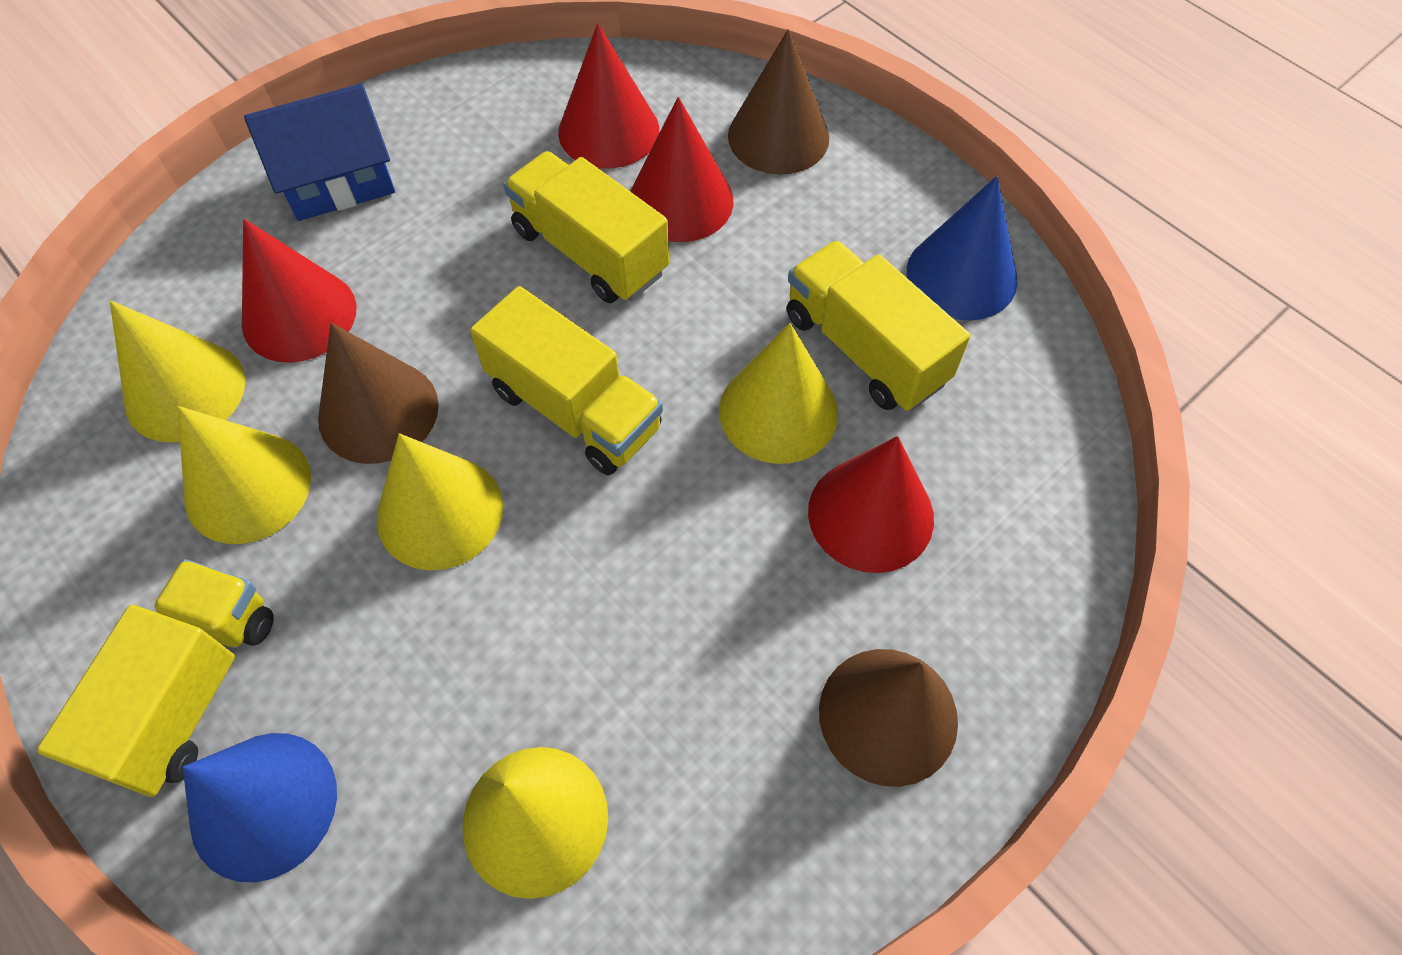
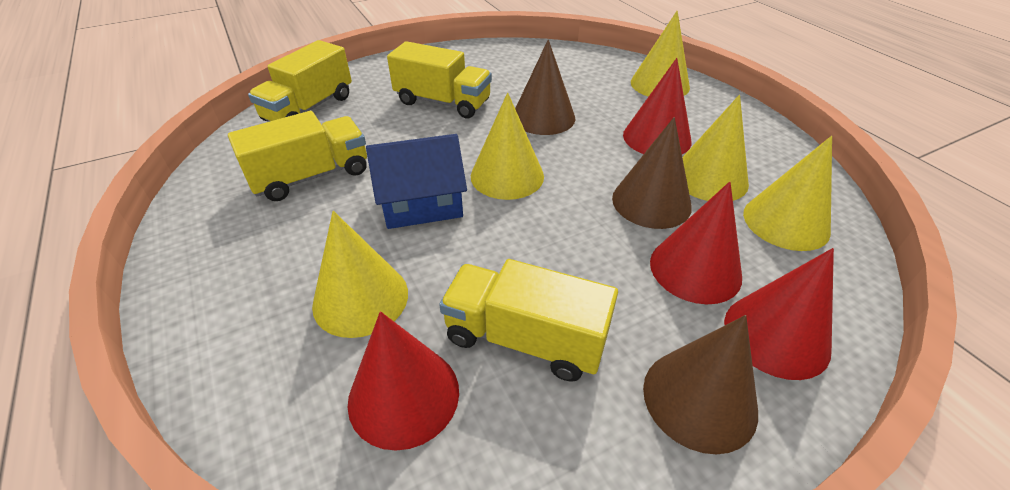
blue cone: [183,733,337,882] [907,176,1018,321] = 2 -> none = 0

